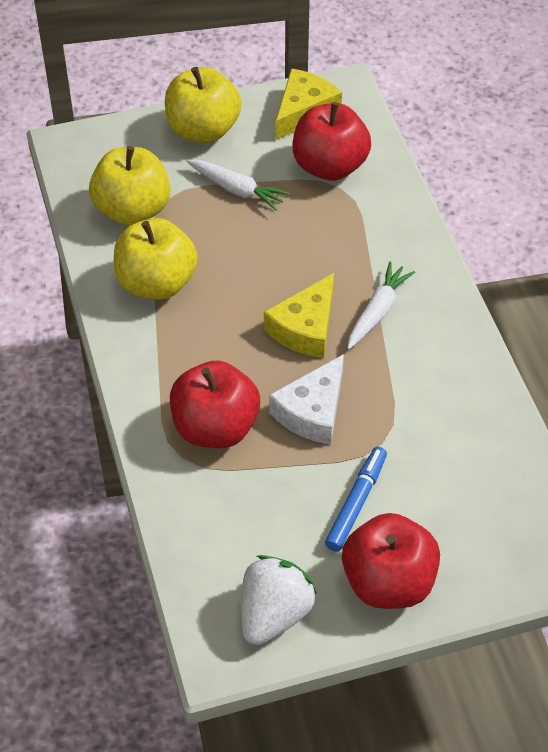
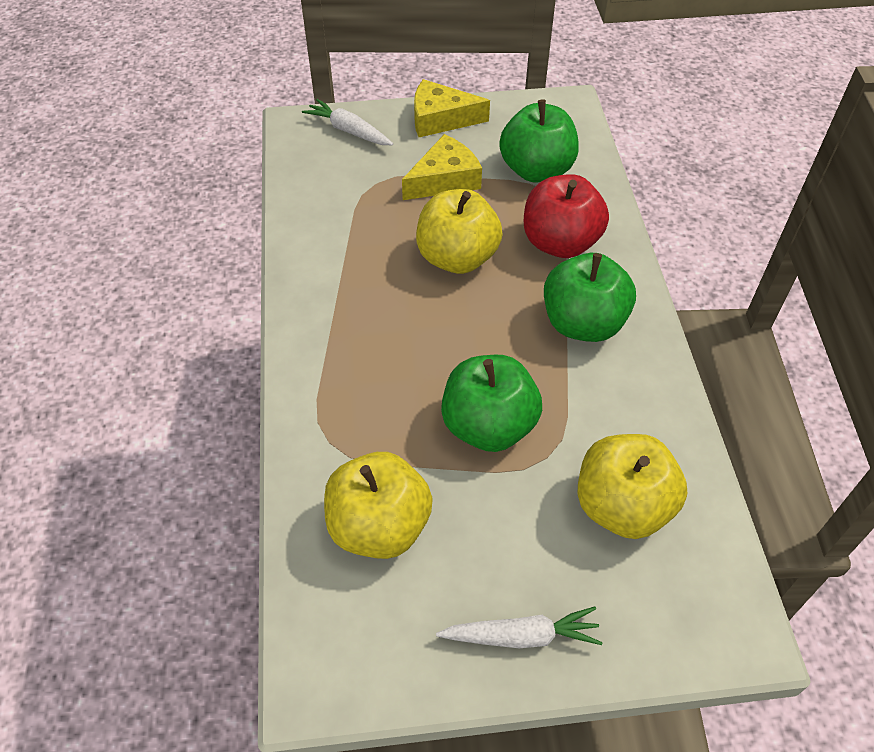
blue marker: [325,447,387,552] = 1 -> none = 0
green apple: none = 0 -> [441,355,542,452] [499,99,579,183] [544,253,636,342] = 3
red apple: [170,361,260,448] [293,102,371,181] [342,513,440,609] = 3 -> [524,174,609,258] = 1
white cheese: [269,354,344,445] = 1 -> none = 0
white strawberry: [241,555,317,645] = 1 -> none = 0

